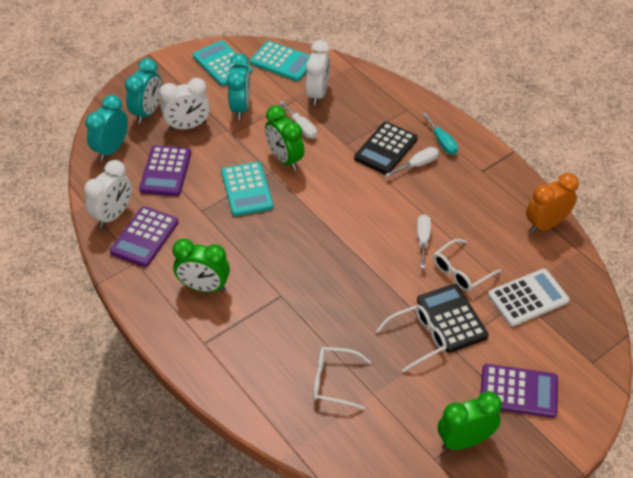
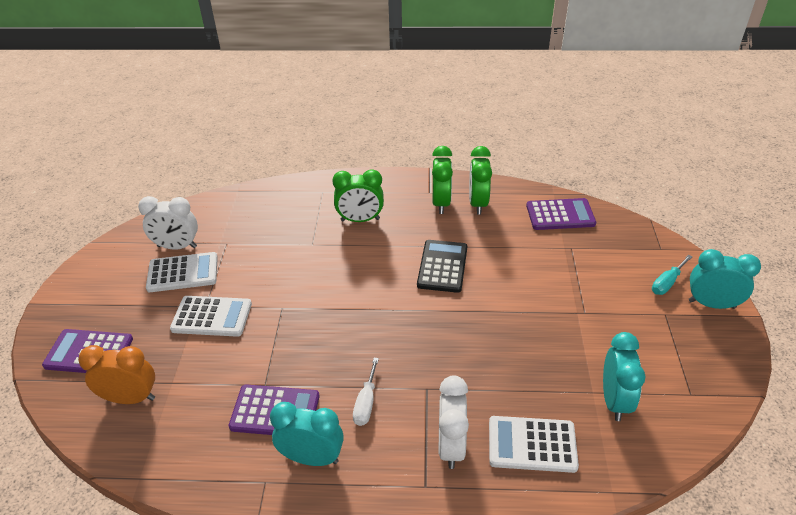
black calculator: [354,122,418,174] [417,284,489,353] = 2 -> [417,240,467,293] = 1
turquoise calculator: [193,40,252,86] [221,162,274,216] [250,41,310,81] = 3 -> none = 0
white calculator: [488,269,570,327] = 1 -> [146,252,218,292] [170,296,252,337] [489,416,579,473] = 3
white clock: [84,160,132,228] [159,78,210,130] [305,40,330,105] = 3 -> [138,196,198,250] [439,376,469,469] = 2
white glasses: [313,347,371,410] [376,305,447,372] [433,239,501,291] = 3 -> none = 0
white screwdriver: [279,101,317,139] [385,147,439,177] [417,214,431,269] = 3 -> [353,358,379,426] = 1

